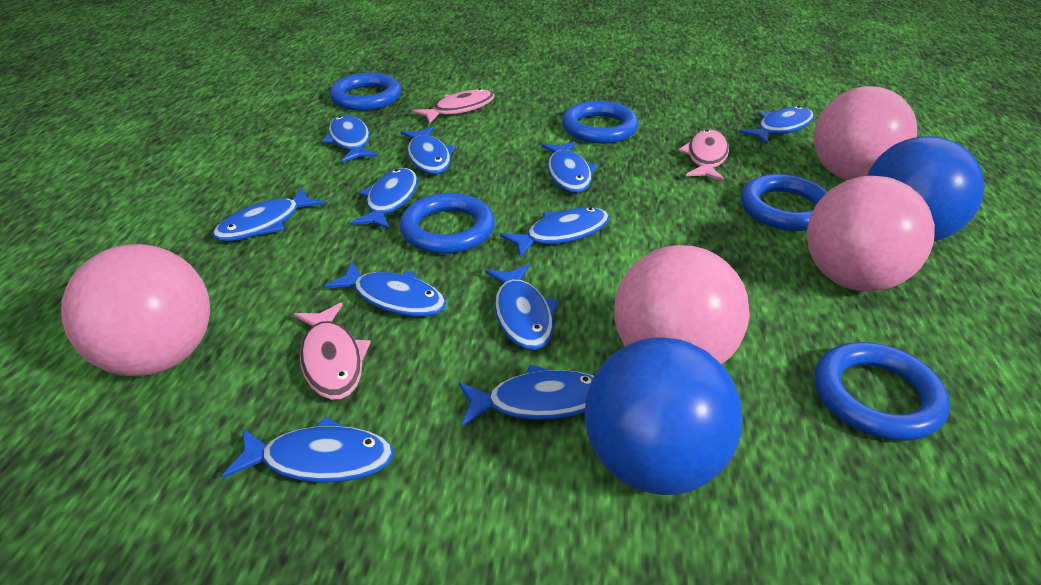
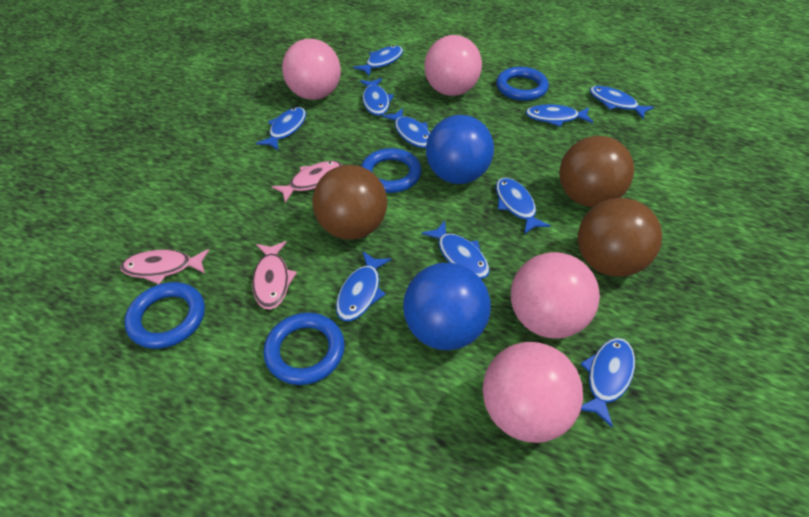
blue fish: [212,188,325,241] [222,416,394,483] [322,115,378,163] [324,262,446,317] [350,168,418,230] [400,127,455,174] [459,365,594,426] [485,264,559,350] [500,207,610,258] [541,141,597,193] [739,106,814,144] = 11 -> [256,107,306,150] [336,251,391,321] [353,46,403,76] [360,78,394,116] [382,108,430,148] [422,221,490,279] [496,178,550,234] [525,104,593,127] [580,338,635,427] [590,86,654,119] = 10
blue ring: [330,73,401,111] [399,193,495,254] [562,101,639,144] [741,174,828,231] [815,342,950,441] = 5 -> [124,282,205,349] [264,313,345,385] [361,148,421,193] [496,67,549,101] = 4
brown ball: none = 0 -> [313,165,387,239] [559,136,634,207] [578,198,662,277] = 3

